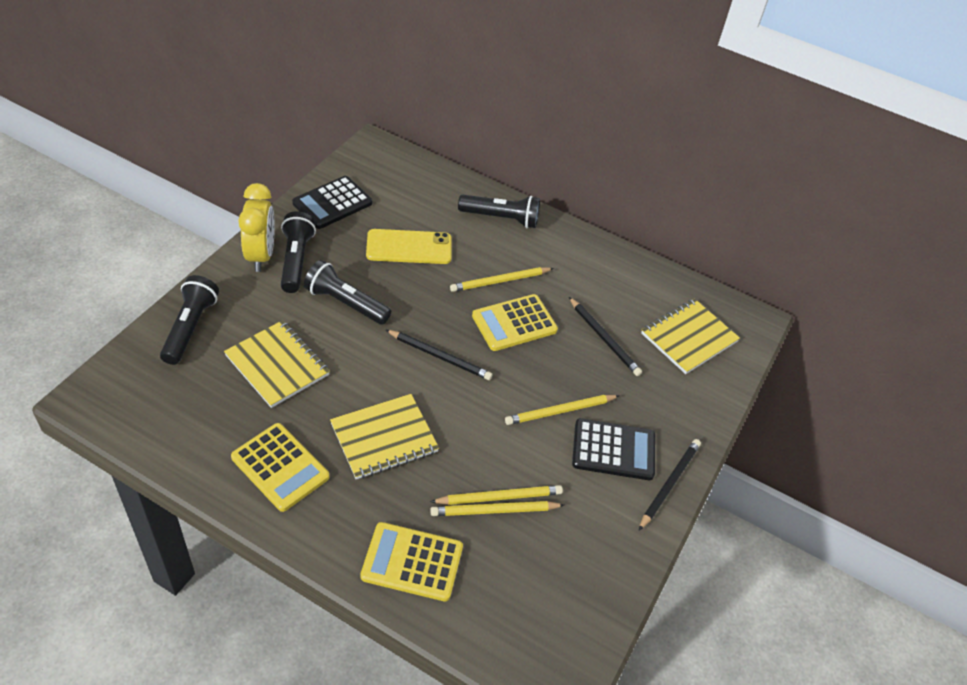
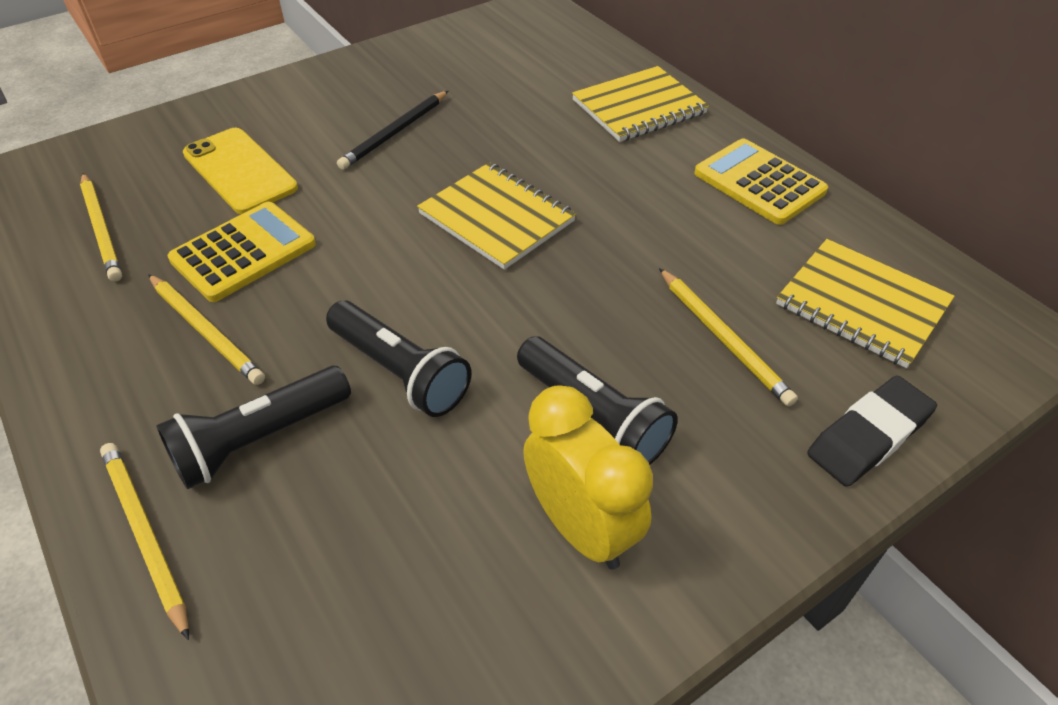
black calculator: [292,176,372,229] [572,418,655,480] = 2 -> none = 0
black eraser: none = 0 -> [807,376,937,487] = 1
black flashlight: [160,275,219,365] [281,211,316,293] [304,260,391,325] [458,194,540,228] = 4 -> [156,366,351,490] [326,300,471,417] [517,336,678,465] = 3
black pencil: [386,330,492,380] [569,297,642,376] [639,439,701,530] = 3 -> [337,91,448,170] = 1
yellow calculator: [231,423,330,512] [361,522,463,601] [472,294,558,351] = 3 -> [168,202,316,302] [694,138,828,225] = 2

